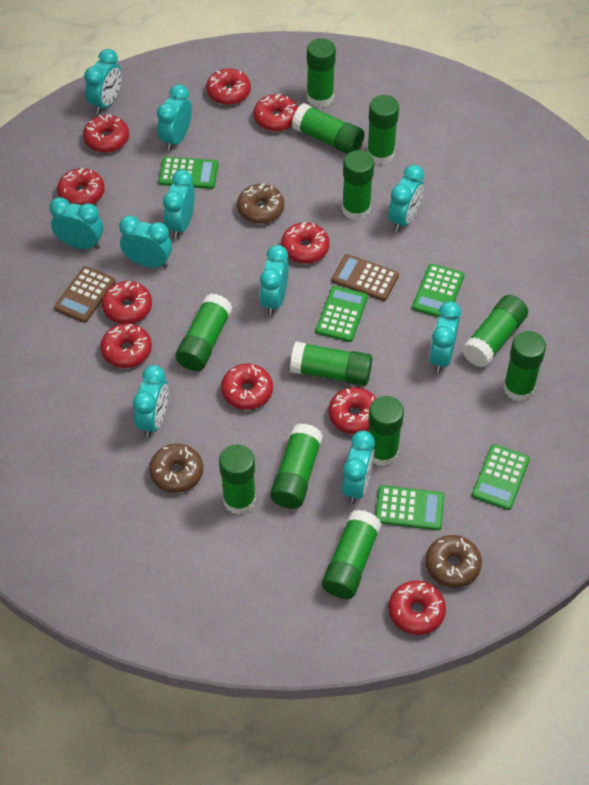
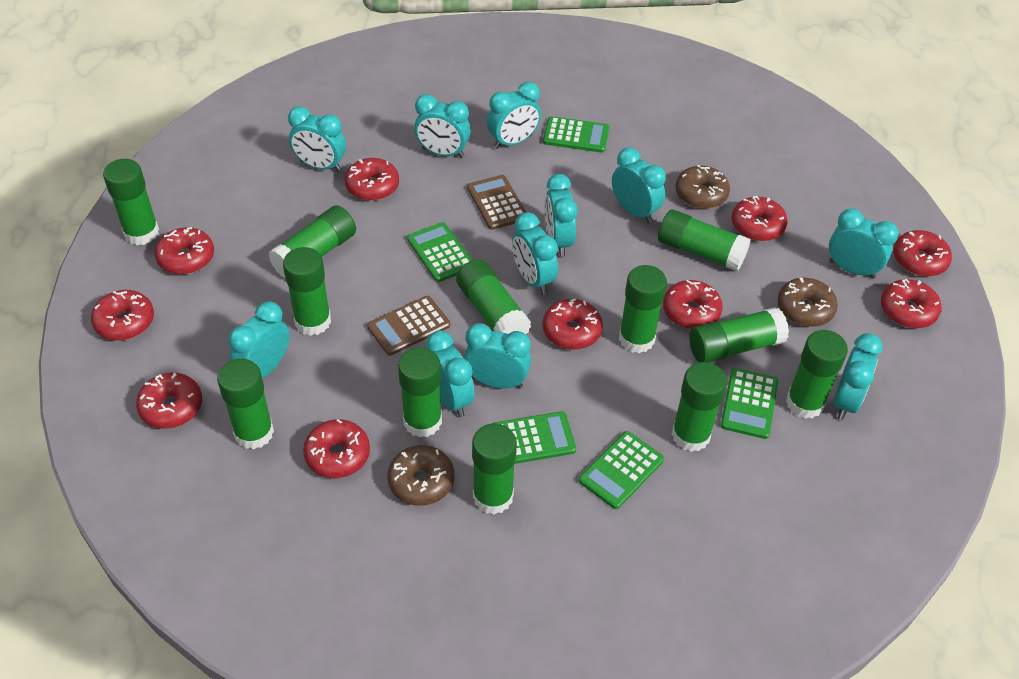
turquoise clock: [49,197,103,249] [84,49,122,114] [119,215,172,268] [133,365,169,438] [157,84,192,151] [163,170,195,239] [260,245,289,316] [342,430,375,504] [388,165,424,232] [429,301,461,373] = 10 -> [228,301,290,378] [288,106,346,172] [414,94,471,158] [426,330,475,417] [464,323,531,389] [487,82,541,149] [512,212,558,294] [544,174,578,257] [612,147,666,223] [829,208,899,279] [833,333,883,420] = 11

